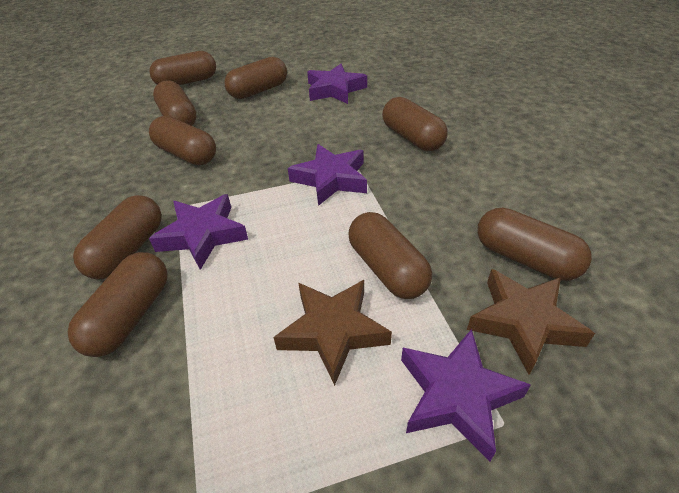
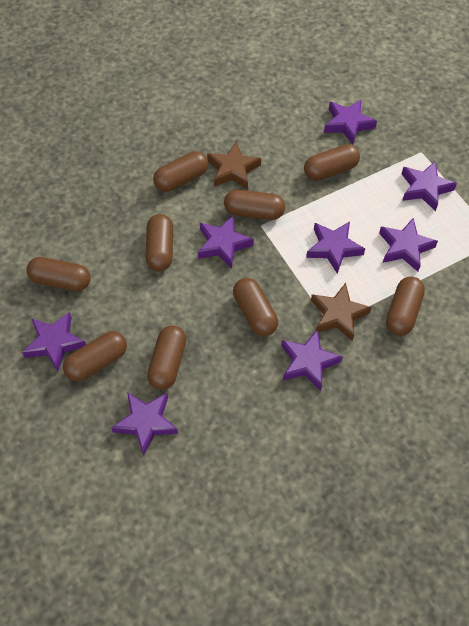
purple star: [149,194,248,270] [288,144,367,206] [307,64,367,104] [401,329,531,461] = 4 -> [22,312,86,372] [111,392,178,456] [198,215,254,269] [281,329,343,391] [306,221,365,274] [324,100,377,145] [379,218,438,272] [401,161,457,211] = 8

